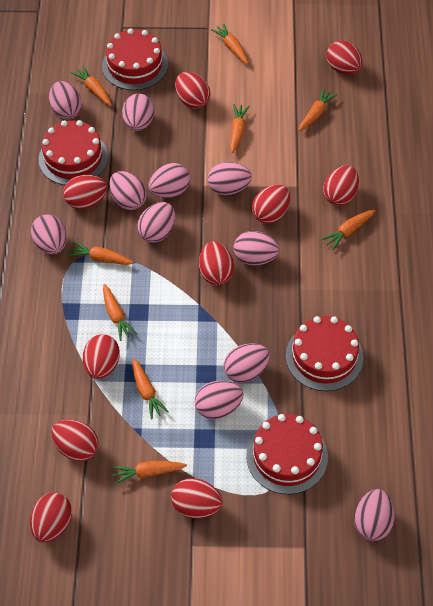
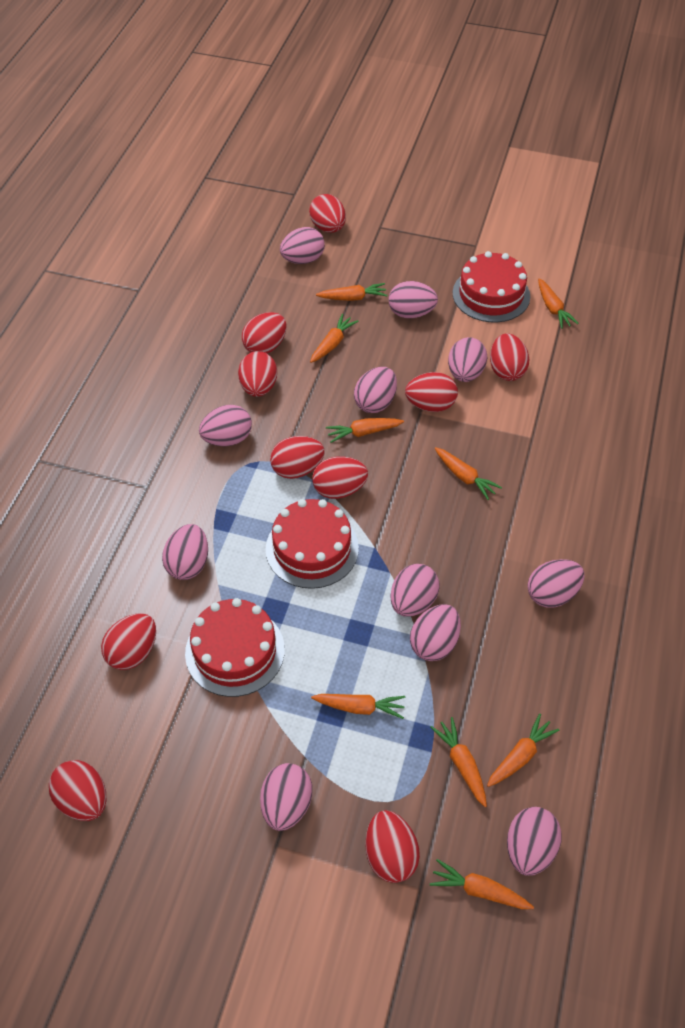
red cake: [39,120,108,185] [102,28,168,90] [246,414,328,494] [286,316,363,391] = 4 -> [185,598,285,697] [266,499,359,589] [453,251,530,322] = 3

